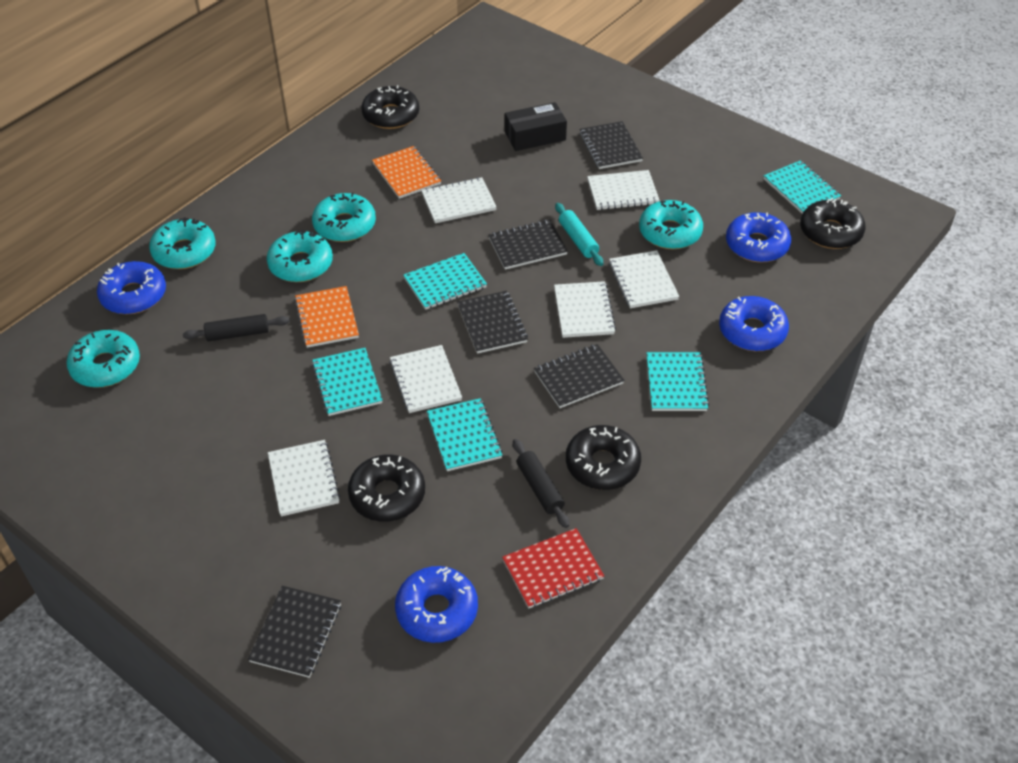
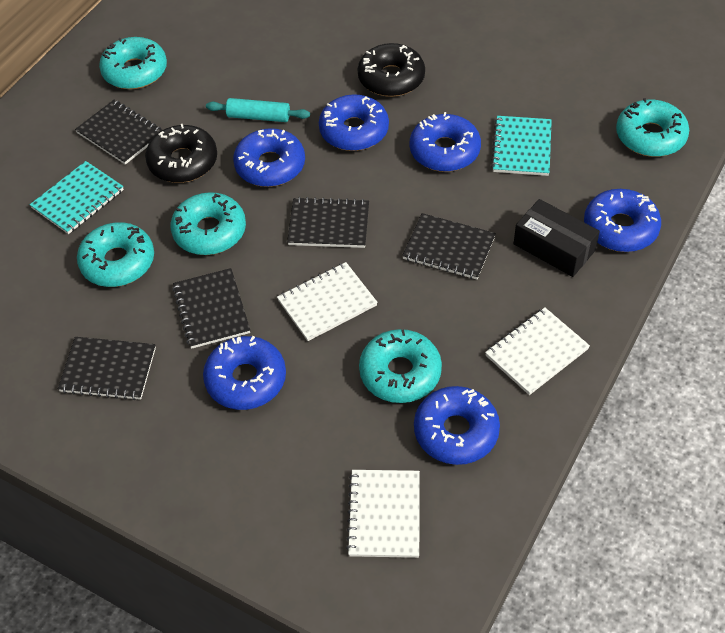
black donut: [348,454,425,522] [361,85,419,129] [566,425,641,490] [800,198,865,249] = 4 -> [145,124,217,183] [358,43,425,97] = 2
black rolling pin: [183,314,290,341] [513,439,569,528] = 2 -> none = 0
blue donut: [97,261,166,314] [395,566,478,643] [719,296,789,351] [726,212,791,262] = 4 -> [203,336,286,410] [233,128,305,187] [319,94,389,151] [410,112,481,172] [414,386,500,465] [584,189,661,252] = 6
orange notebook: [294,286,359,348] [372,146,441,199] = 2 -> none = 0
red notebook: [502,528,604,608] = 1 -> none = 0
turquoise notebook: [312,348,383,416] [404,253,487,310] [427,398,503,471] [646,352,709,411] [764,160,841,214] = 5 -> [30,161,124,234] [491,116,552,176] = 2
white notebook: [268,440,340,517] [389,345,462,413] [421,177,496,223] [554,281,616,338] [587,170,660,210] [609,250,679,308] = 6 -> [277,262,378,341] [346,470,420,558] [485,307,590,395] = 3

